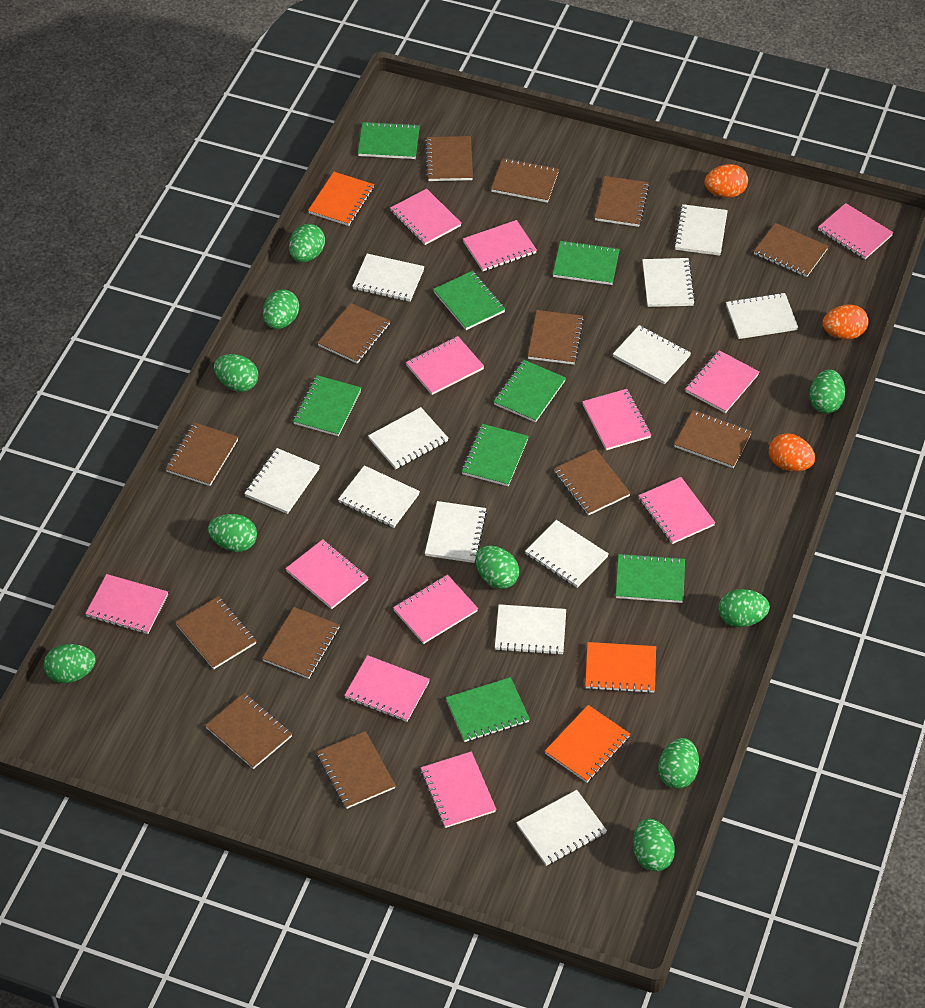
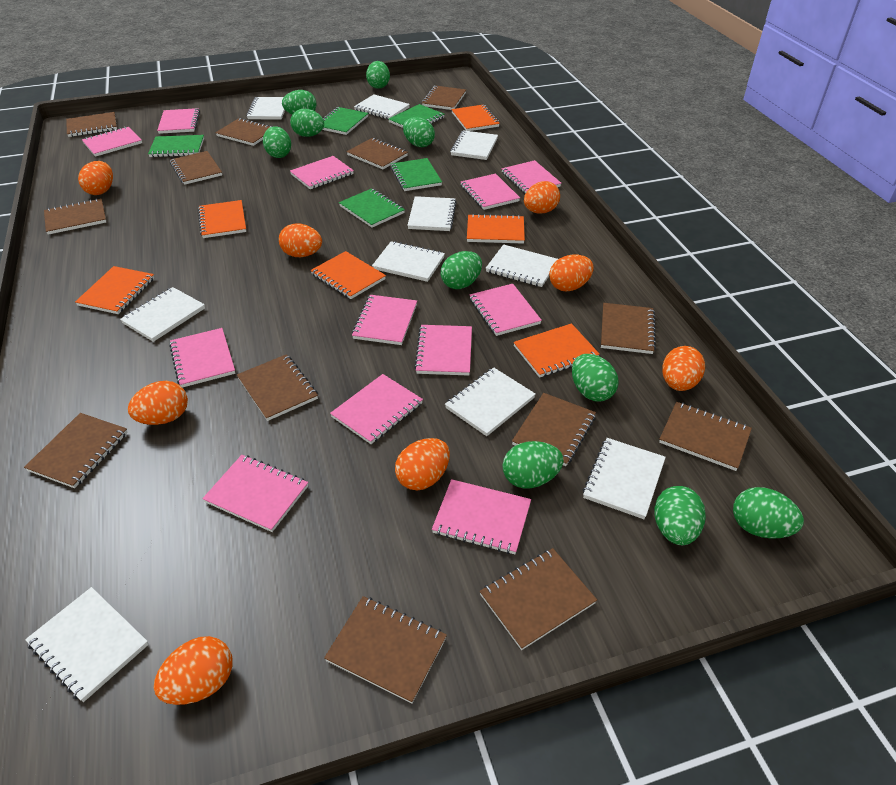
green notebook: [293,375,361,436] [358,121,420,159] [433,271,505,330] [446,677,530,742] [462,424,529,486] [493,360,566,422] [553,240,620,285] [616,553,685,603] = 8 -> [148,135,204,157] [322,107,368,135] [339,188,405,228] [389,104,444,128] [390,158,442,191] = 5
orange egg: [704,164,748,198] [769,433,815,471] [823,304,869,339] = 3 -> [78,161,113,195] [128,381,188,425] [154,636,232,705] [279,223,322,257] [395,438,450,490] [524,181,560,214] [549,254,594,292] [662,346,705,391] = 8
orange notebook: [308,172,374,226] [545,705,630,783] [585,642,656,693] = 3 -> [75,266,154,314] [198,200,246,238] [310,251,386,299] [451,105,500,131] [467,214,525,244] [513,323,600,378] = 6
white notebook: [244,448,320,514] [338,465,420,528] [352,254,425,302] [368,407,449,469] [425,501,487,563] [495,604,566,655] [516,790,607,866] [525,520,609,588] [613,325,691,385] [642,258,695,307] [674,204,728,256] [726,292,798,339] = 12 -> [25,587,149,702] [120,287,205,342] [246,97,285,120] [354,94,410,119] [372,241,445,282] [407,196,457,231] [445,368,536,436] [450,130,498,160] [486,244,558,287] [583,438,666,519] = 10

